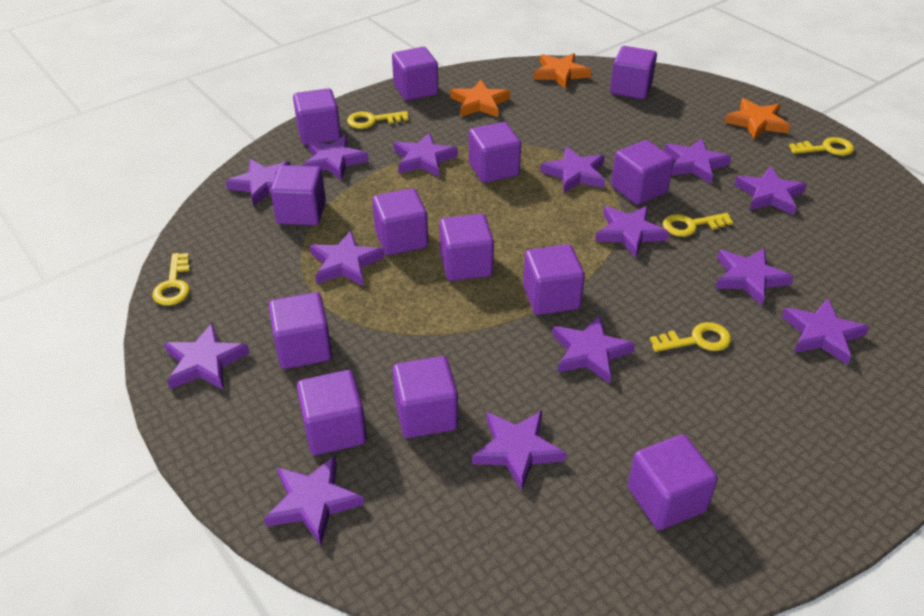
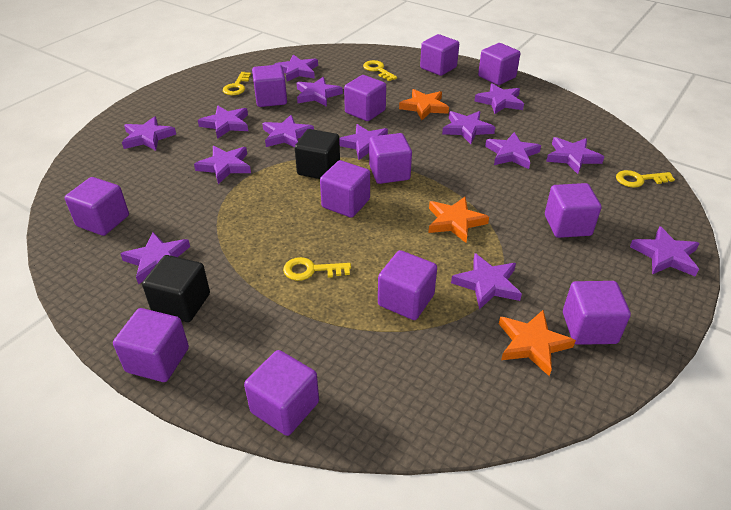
black cube: none = 0 -> [142,255,210,322] [295,129,340,179] = 2
purple cube: [269,292,332,369] [270,165,326,225] [293,88,341,145] [297,370,367,455] [372,188,428,255] [392,47,438,101] [392,356,458,438] [439,214,494,281] [469,122,521,183] [523,244,585,315] [610,46,657,99] [611,140,674,205] [628,434,718,530] = 13 -> [65,177,129,236] [113,308,189,382] [244,350,319,436] [252,65,287,107] [320,160,370,218] [344,75,386,121] [369,133,412,184] [378,250,437,320] [420,34,459,76] [478,43,520,85] [545,183,601,238] [563,281,631,345] = 12
yellow key: [152,253,190,305] [347,111,408,129] [650,322,731,352] [663,213,733,237] [789,137,854,156] = 5 -> [223,72,251,95] [283,257,351,281] [363,60,397,81] [616,170,675,187] = 4

